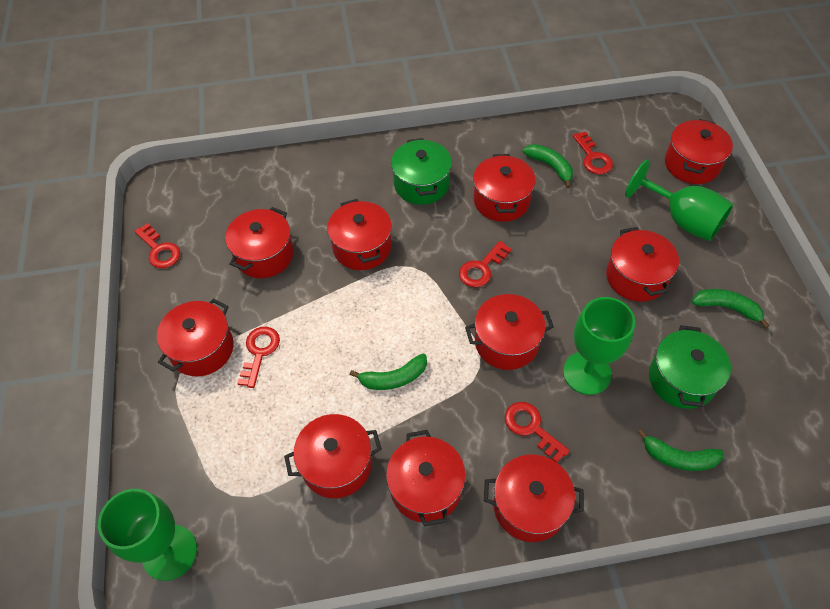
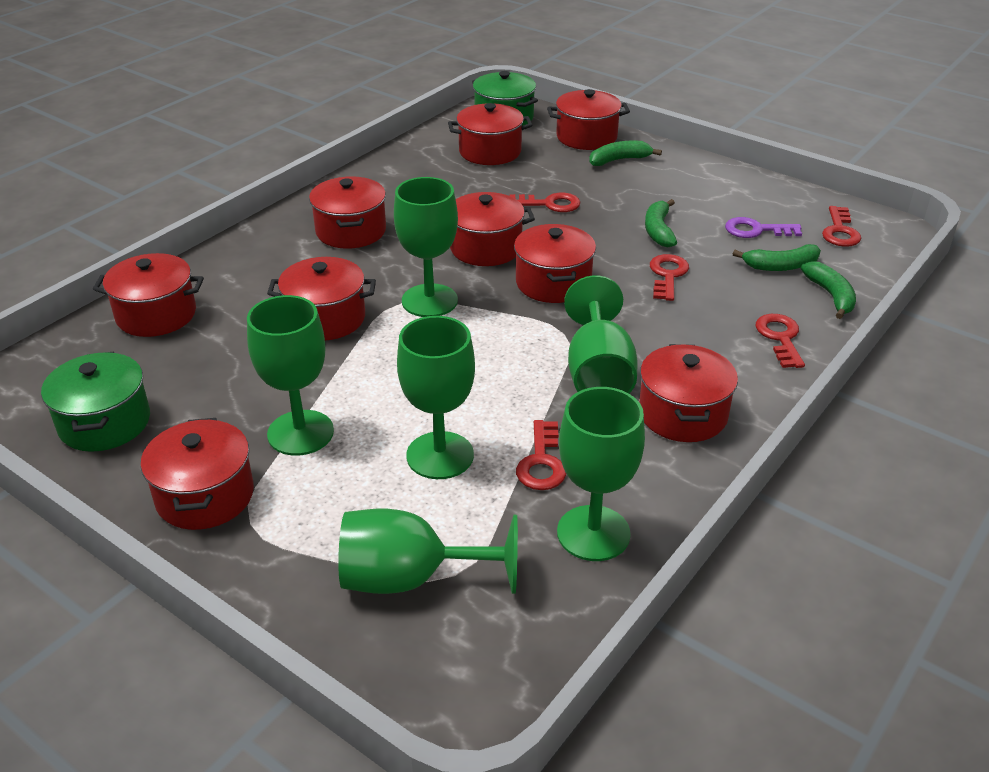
green goblet: [98,489,197,581] [563,297,635,395] [625,159,734,241] = 3 -> [247,295,334,456] [338,509,518,594] [394,177,458,317] [397,316,475,479] [557,387,645,561] [564,275,638,393] = 6
purple key: none = 0 -> [725,217,802,238] = 1
red pot: [157,298,234,377] [225,207,293,278] [284,414,382,498] [327,199,392,270] [386,430,466,527] [465,294,554,370] [473,154,535,222] [484,455,584,542] [606,227,679,302] [665,119,733,184] = 10 -> [93,253,204,337] [141,418,254,530] [267,257,376,340] [309,176,386,249] [448,103,532,165] [450,192,535,266] [514,224,596,303] [547,89,630,150] [639,344,738,442] = 9

